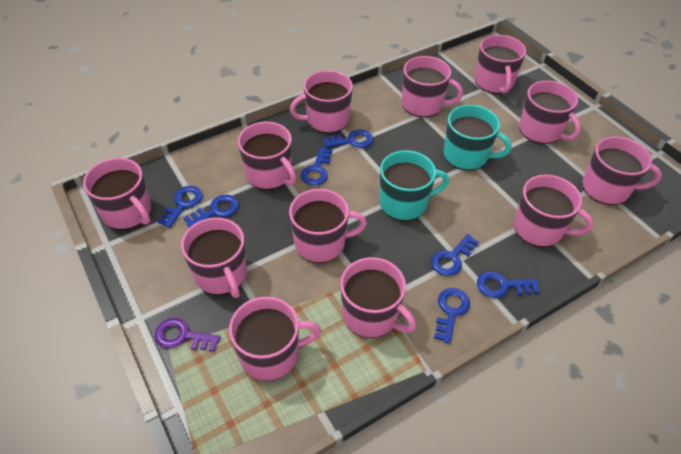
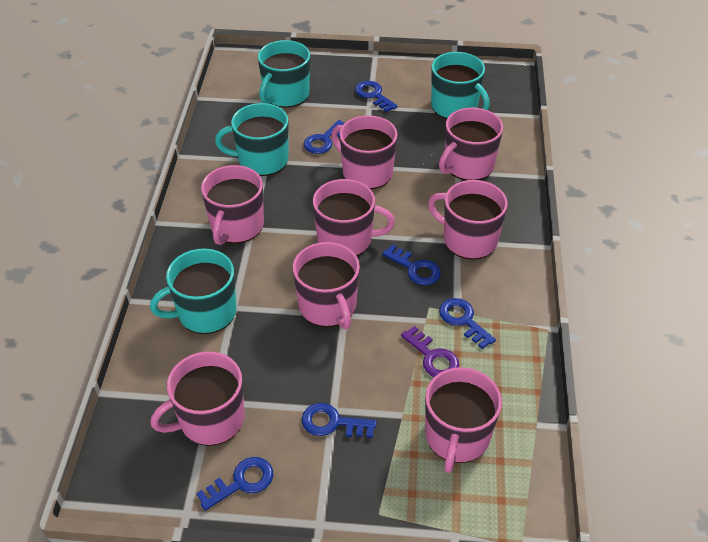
blue key: [158,186,203,228] [184,195,239,228] [301,147,333,186] [323,129,374,148] [431,234,479,276] [434,288,470,344] [477,271,540,298] = 7 -> [196,457,273,511] [302,403,377,438] [303,120,345,154] [355,81,398,112] [382,244,441,285] [439,298,496,349] = 6
pink mug: [83,158,151,230] [181,217,247,298] [229,297,321,381] [238,122,296,190] [289,189,367,263] [290,70,353,133] [340,257,416,338] [402,56,463,117] [475,35,526,94] [514,174,593,247] [519,80,581,144] [582,136,662,205] = 12 -> [150,351,245,446] [201,165,264,245] [293,242,360,329] [313,179,395,256] [331,115,398,189] [425,367,502,473] [428,180,508,259] [439,107,503,180] = 8
turquoise mug: [380,150,449,221] [444,105,512,171] = 2 -> [150,248,236,334] [215,103,288,176] [258,40,310,108] [431,52,490,119] = 4

